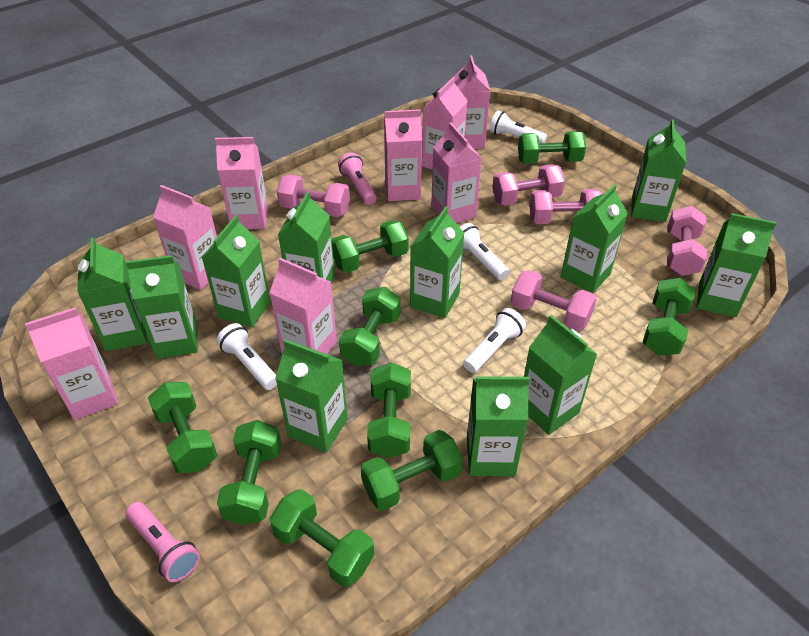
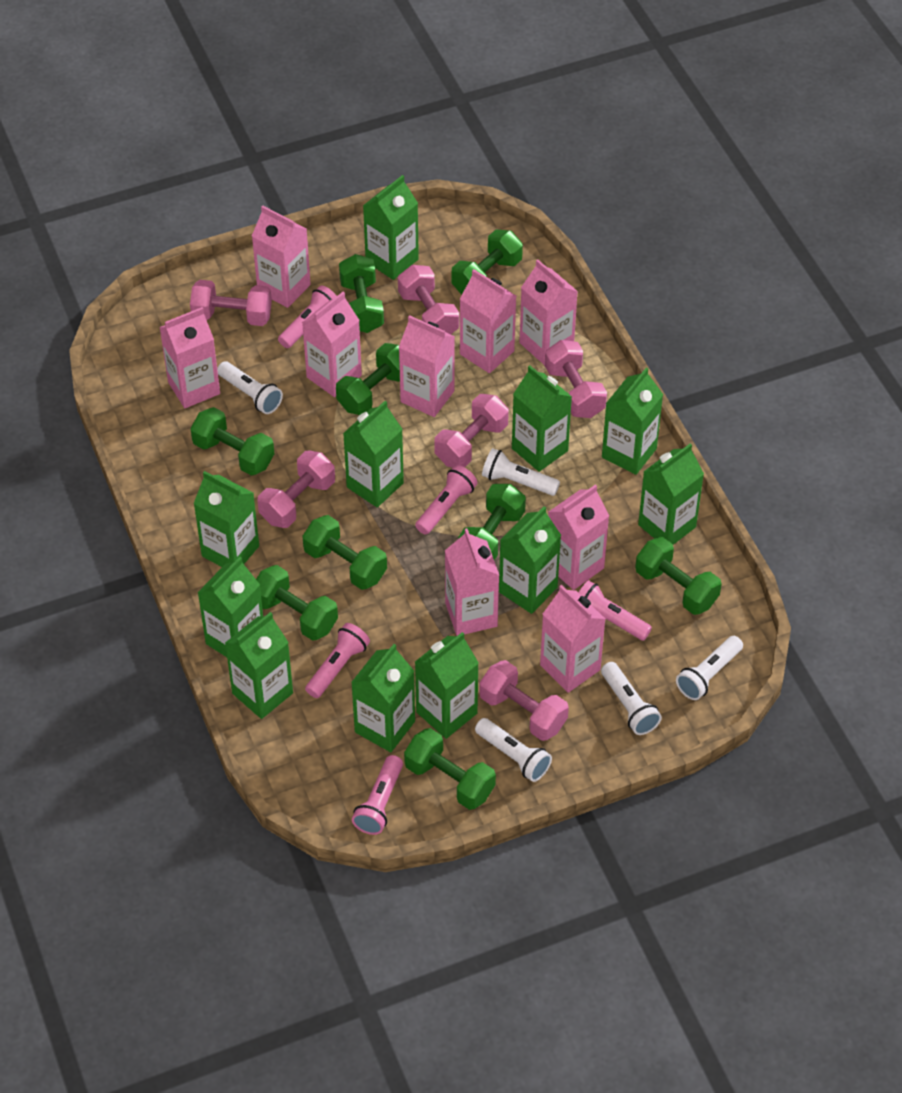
pink carton: [25,307,118,420] [153,185,217,290] [215,137,268,229] [269,258,337,354] [384,109,422,201] [422,77,468,170] [431,122,482,223] [454,55,490,149] = 8 -> [159,307,220,408] [252,205,311,308] [302,292,362,397] [399,315,455,417] [445,528,499,636] [460,269,516,373] [519,260,578,365] [540,585,605,693] [548,485,609,590] = 9
pink dumbbell: [277,175,350,217] [492,164,565,206] [511,270,597,331] [529,189,603,224] [667,206,708,276] = 5 -> [190,280,272,326] [257,451,335,528] [398,265,459,334] [435,394,509,468] [479,660,569,741] [545,340,607,418] = 6
pink flashlight: [126,502,200,582] [338,153,377,205] = 2 -> [278,285,337,348] [305,623,370,698] [352,755,403,835] [415,465,478,535] [578,580,652,641] = 5
white flashlight: [216,323,277,390] [460,223,509,280] [463,308,526,373] [489,110,547,143] = 4 -> [217,361,283,414] [475,718,552,782] [482,448,560,496] [601,662,662,735] [676,636,743,700] = 5

